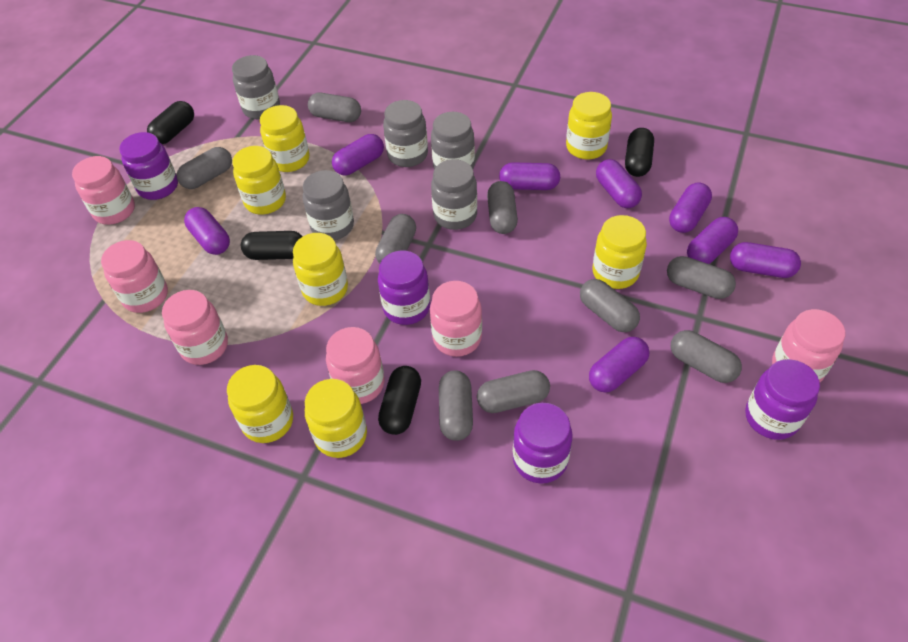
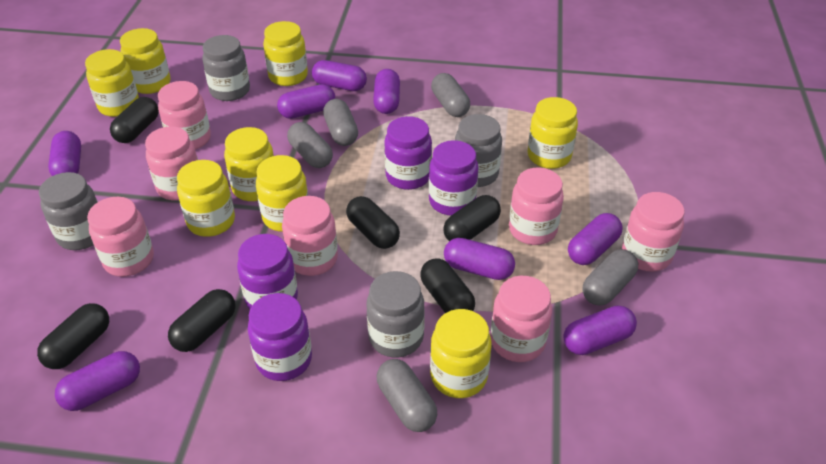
black capsule: [147,101,194,144] [241,231,303,260] [378,366,421,435] [625,128,654,177] = 4 -> [37,303,109,369] [110,97,159,143] [168,289,235,352] [346,196,400,249] [420,258,475,313] [444,195,501,241] = 6
grey capsule: [177,147,232,189] [308,92,361,122] [375,214,416,264] [439,370,473,441] [477,370,550,413] [487,181,518,234] [580,279,640,332] [667,256,736,299] [671,330,742,383] = 9 -> [287,122,333,168] [323,99,358,146] [377,359,437,432] [431,73,470,117] [582,249,638,306] = 5
grey jar: [232,55,280,119] [303,170,354,240] [383,100,428,167] [431,112,475,169] [431,159,477,230] = 5 -> [39,172,98,250] [202,35,250,101] [367,271,425,357] [455,114,502,187] = 4
pink jar: [72,156,135,225] [101,240,168,313] [162,290,228,365] [326,327,385,404] [430,281,482,357] [772,309,845,382] = 6 -> [87,197,154,277] [145,126,198,201] [158,81,211,150] [282,196,338,276] [490,276,552,362] [509,168,564,245] [622,192,685,272] = 7
yellow jar: [227,365,293,443] [232,146,286,215] [260,105,309,172] [293,233,348,306] [305,379,367,458] [566,92,612,160] [593,215,647,289] = 7 -> [85,49,139,117] [120,28,171,94] [177,160,235,237] [224,127,274,201] [256,155,308,232] [263,21,308,86] [430,309,492,398] [528,97,578,169] = 8

